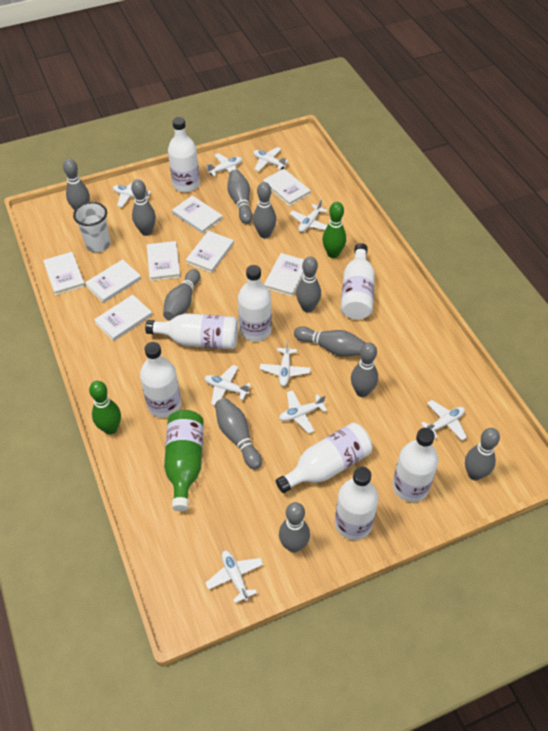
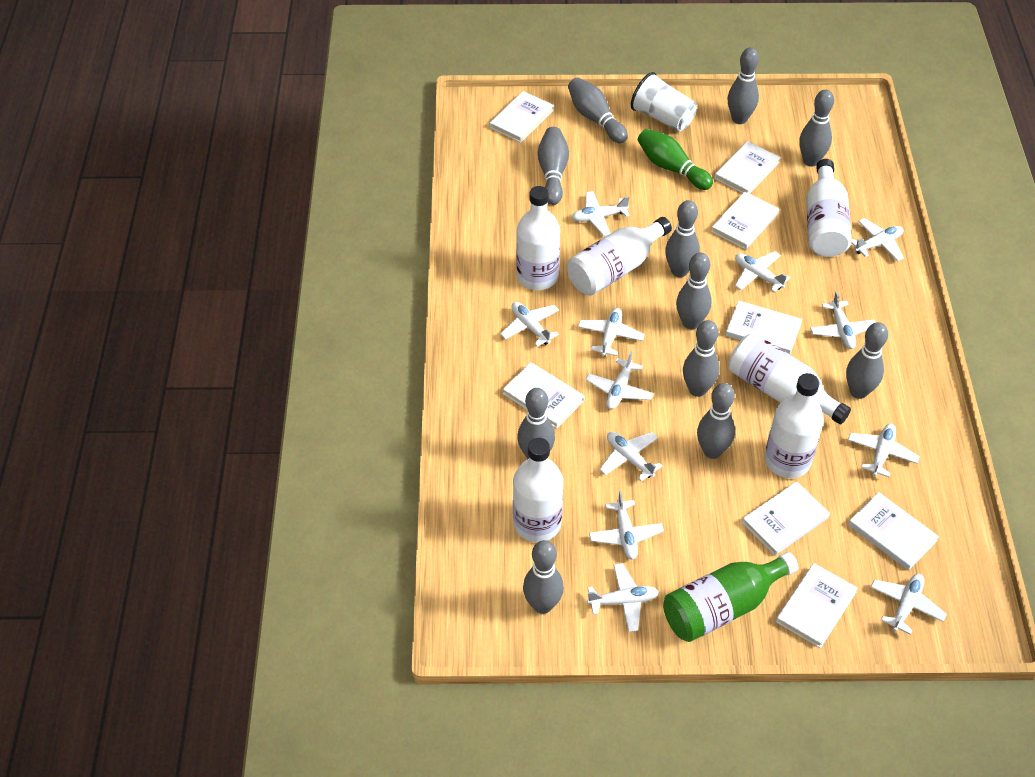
green bowling pin: [89,381,121,434] [322,202,346,258] = 2 -> [638,129,713,190] = 1
white bottle: [140,342,181,418] [145,313,238,349] [168,117,200,192] [238,265,272,341] [276,422,372,493] [335,467,378,540] [341,243,375,319] [393,428,439,502] = 8 -> [513,438,563,542] [516,186,560,290] [567,217,672,295] [728,333,851,424] [764,373,824,478] [806,159,852,257] = 6
white plane: [113,179,151,207] [205,365,251,406] [206,153,242,176] [206,550,263,603] [253,147,289,172] [260,341,311,386] [279,390,327,434] [290,199,328,232] [421,400,467,441] = 9 -> [500,302,559,346] [572,191,630,236] [578,308,645,357] [586,351,654,409] [587,563,659,632] [589,491,664,560] [599,432,662,481] [735,251,790,292] [810,291,876,349] [848,424,920,477] [851,218,904,261] [871,574,947,634] = 12

